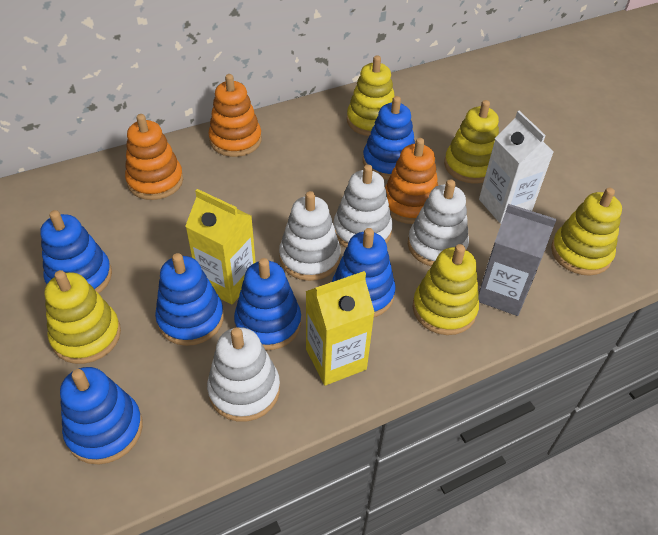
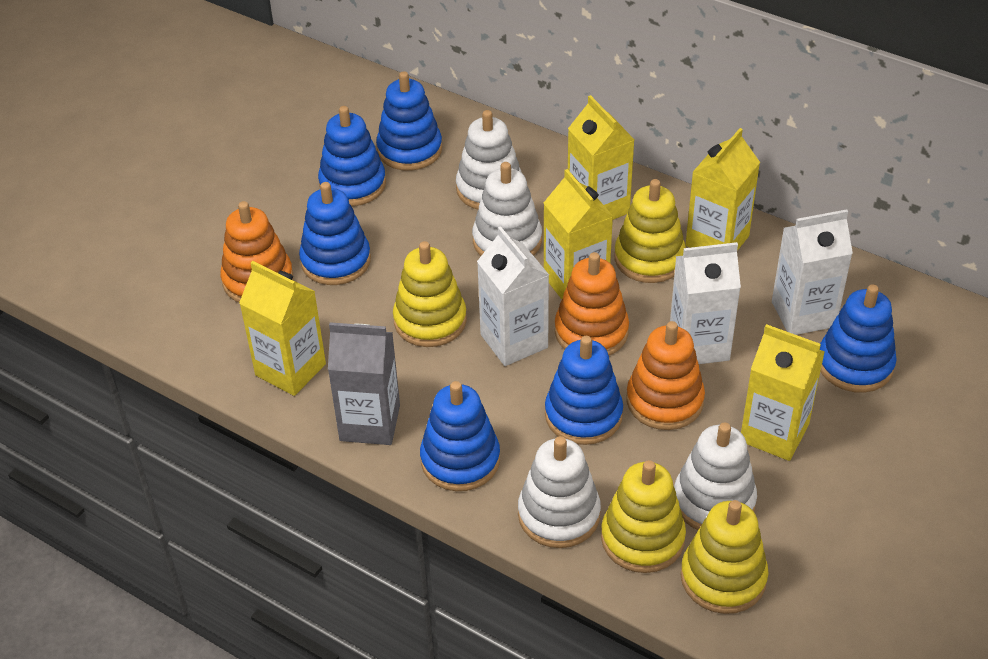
white carton: [479,111,553,224] = 1 -> [477,226,549,366] [670,242,741,364] [772,209,853,335] = 3
yellow carton: [185,189,256,305] [305,271,375,386] = 2 -> [239,261,326,396] [544,169,613,299] [568,95,635,220] [685,128,760,251] [741,324,825,461] = 5
yellow stacking toy: [45,270,121,364] [347,55,394,136] [413,244,479,335] [444,100,499,184] [551,188,622,276] = 5 -> [393,241,467,347] [601,460,686,573] [614,179,686,283] [680,500,769,614] = 4

